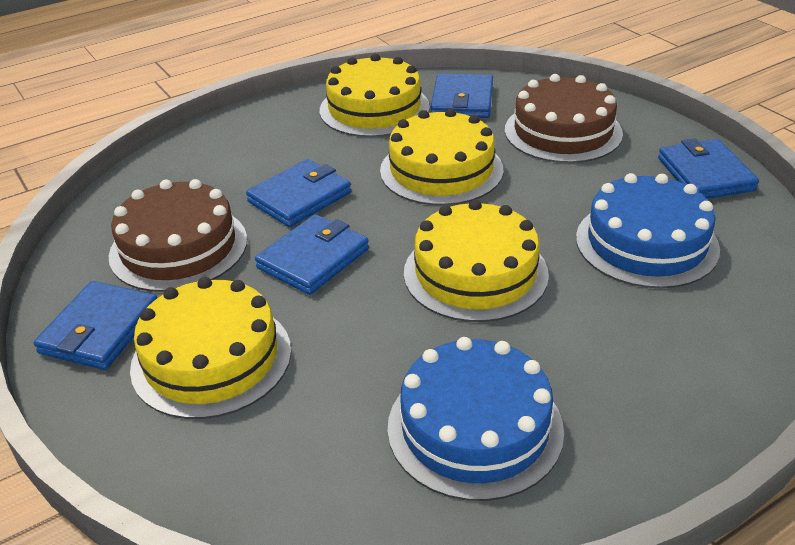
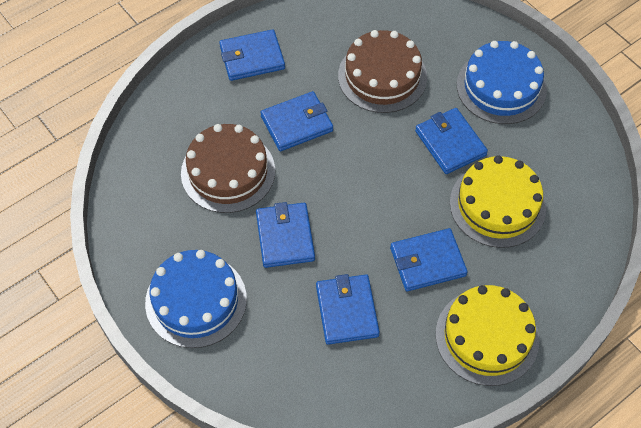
blue wallet: [34,281,157,370] [246,159,351,227] [255,214,369,295] [431,73,493,118] [658,138,759,199] = 5 -> [219,29,285,81] [256,202,315,268] [260,91,333,151] [316,274,380,345] [390,228,468,291] [415,108,488,174] = 6
yellow cake: [130,277,291,419] [320,54,430,137] [380,108,503,205] [404,200,549,322] = 4 -> [436,285,539,386] [450,155,546,248] = 2

